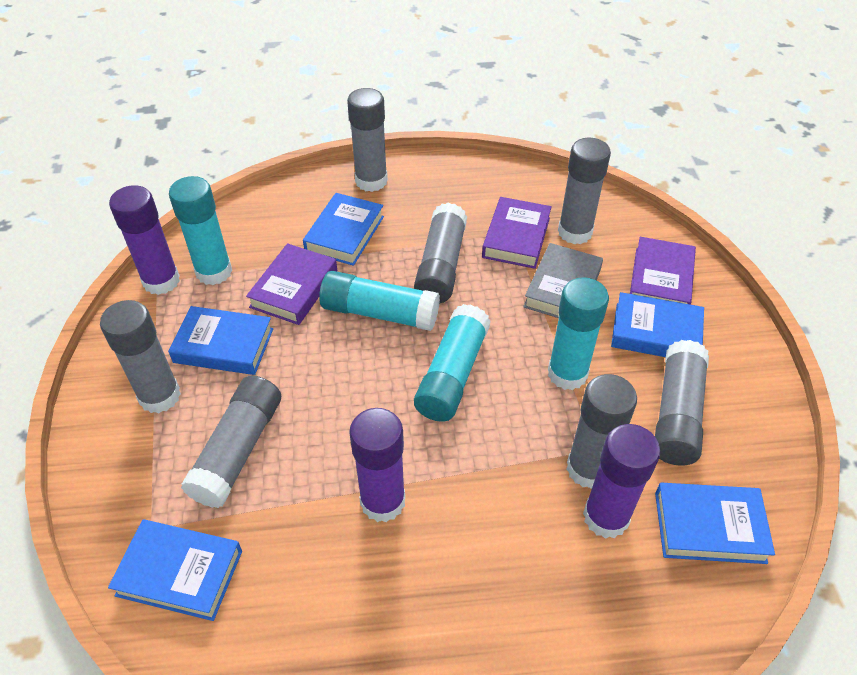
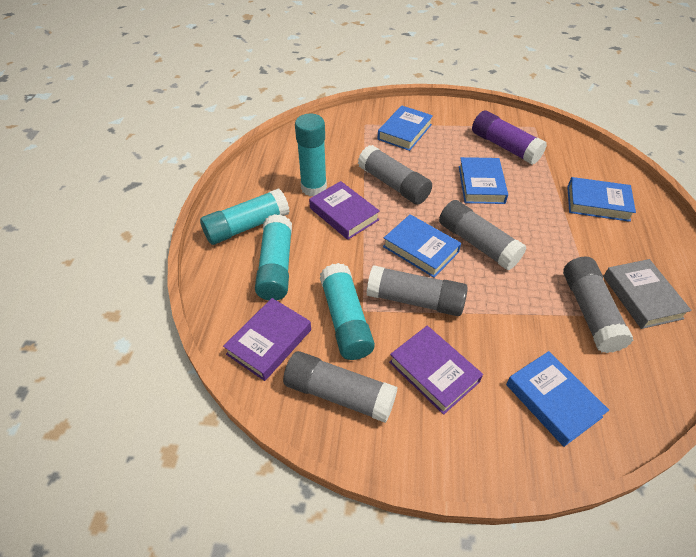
grey glue stick: [100,300,181,413] [181,375,281,508] [347,88,388,192] [414,203,467,304] [558,138,611,244] [566,374,637,489] [655,340,709,466] = 7 -> [283,351,398,423] [358,145,432,204] [366,265,468,316] [439,200,526,270] [563,257,634,353] = 5
purple glue stick: [109,185,180,295] [349,408,405,522] [583,424,660,539] = 3 -> [472,110,547,165] = 1

